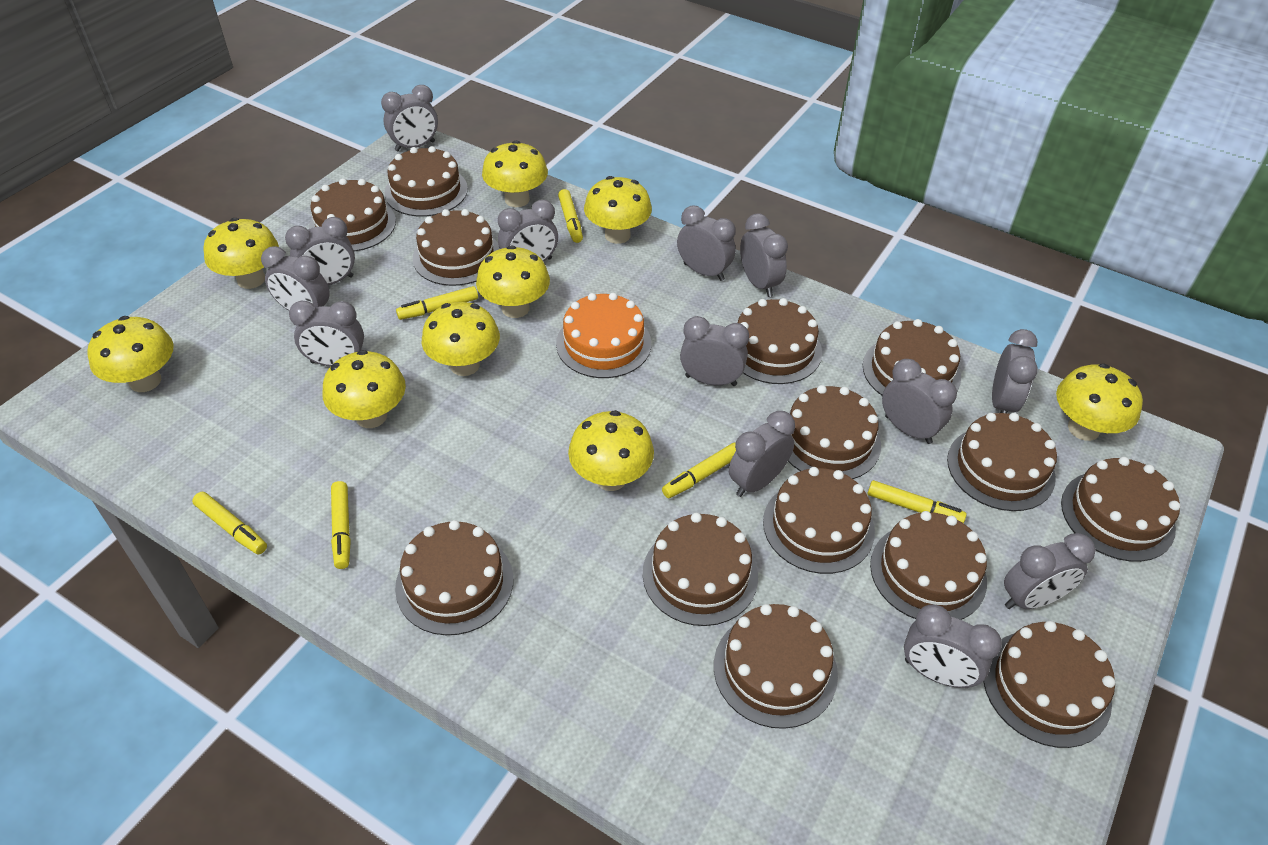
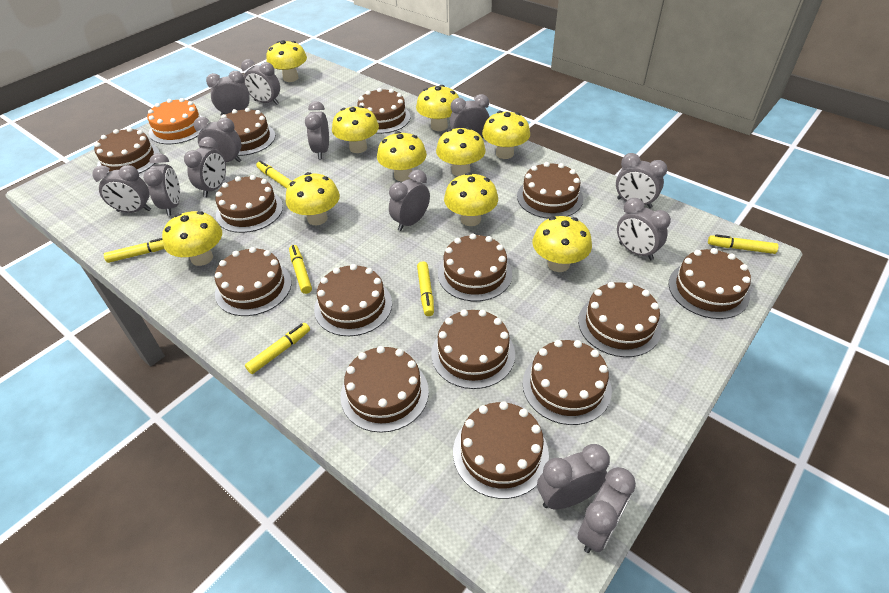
yellow mushroom: [87,316,174,392] [203,218,279,289] [322,350,406,428] [422,302,500,376] [476,245,550,318] [482,141,548,207] [568,410,654,491] [584,176,652,244] [1056,363,1143,441] = 9 -> [162,211,222,266] [266,40,307,82] [286,172,340,225] [332,106,379,153] [377,131,427,182] [416,85,459,131] [436,127,486,176] [444,172,498,226] [482,111,530,159] [533,216,592,272] = 10

